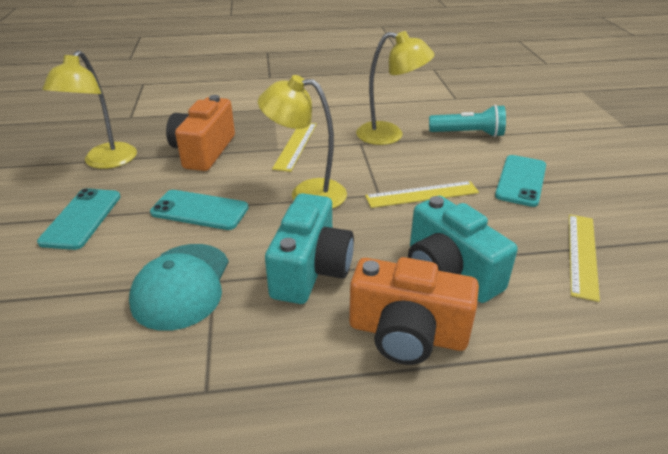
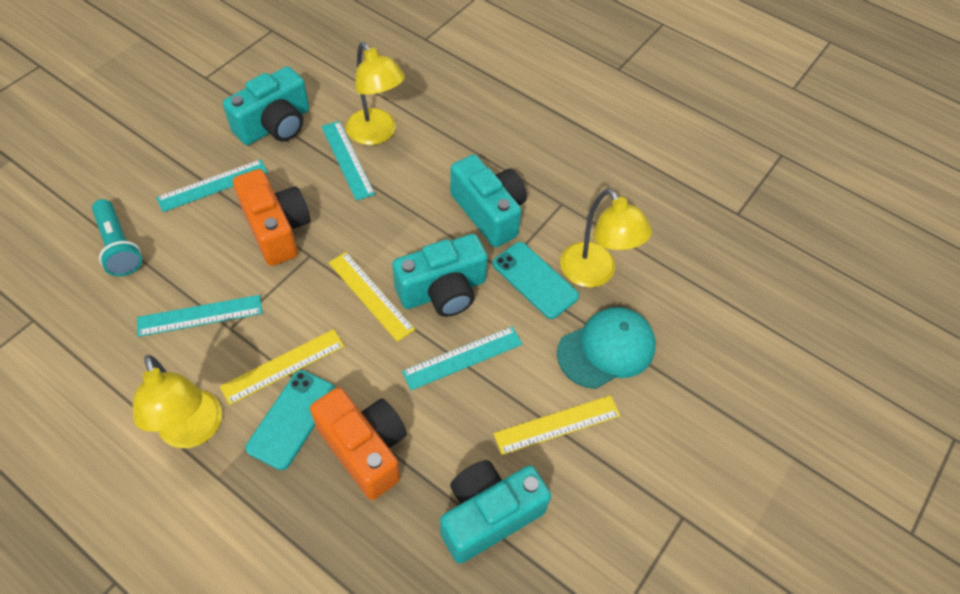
turquoise camera: [265,193,354,304] [408,196,518,303] = 2 -> [223,66,309,145] [392,234,488,317] [440,460,551,564] [450,154,527,247] = 4
turquoise phone: [37,188,121,250] [150,190,249,230] [495,155,546,207] = 3 -> [245,370,335,470] [492,242,579,319] = 2
turquoise ruler: none = 0 -> [137,295,262,337] [156,159,268,212] [321,121,375,201] [402,326,523,390] = 4

